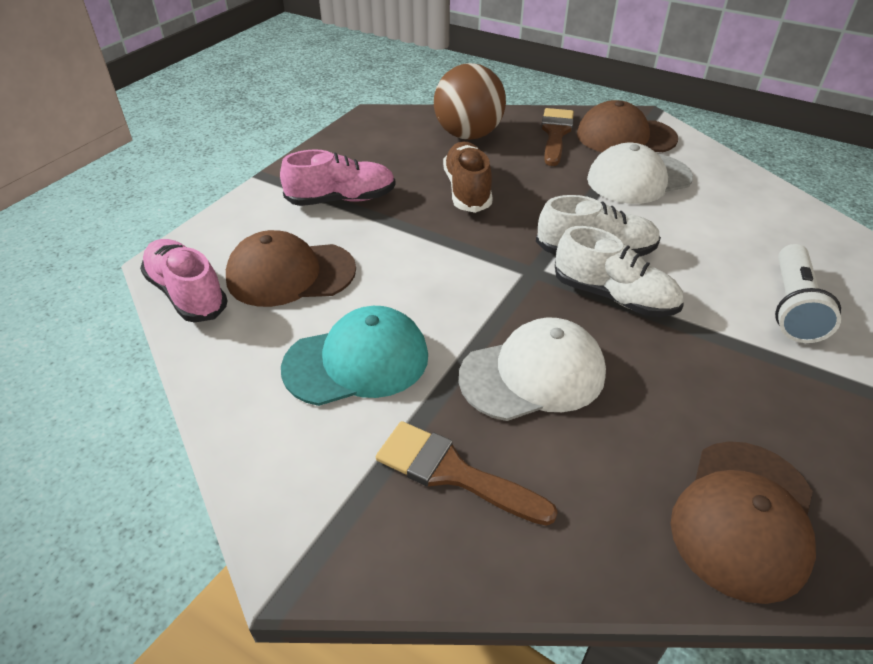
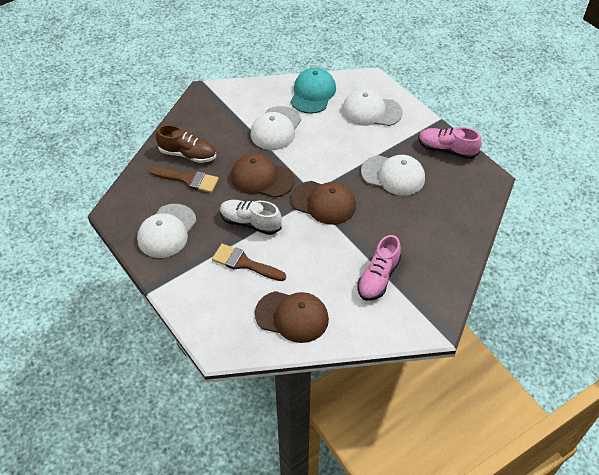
brown ball: [434,63,506,140] = 1 -> none = 0
white cap: [459,317,606,421] [587,143,693,204] = 2 -> [137,204,197,258] [250,106,301,150] [342,89,403,126] [361,155,425,195] = 4
white flashlight: [775,244,841,343] = 1 -> none = 0
white shoe: [536,195,661,257] [555,226,684,317] = 2 -> [220,200,282,235] = 1

